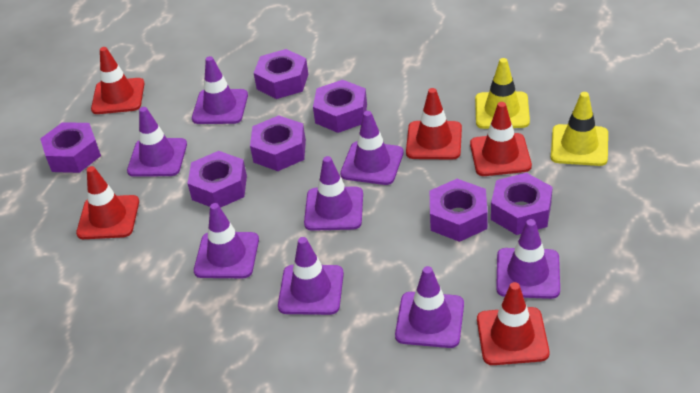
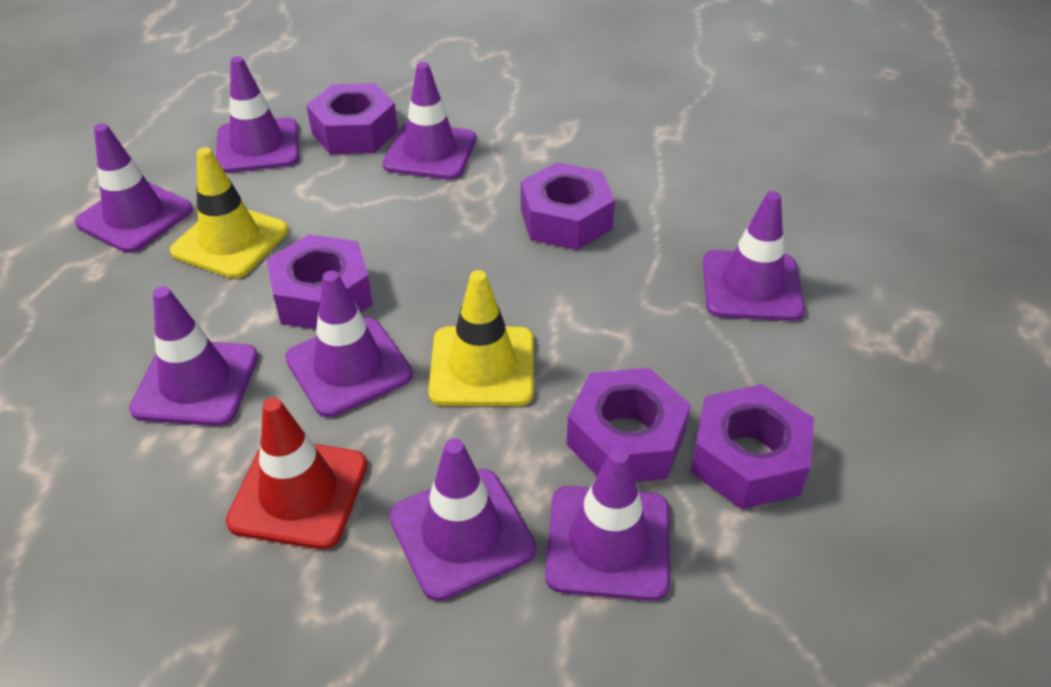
purple nut: [40,122,101,173] [187,151,247,208] [250,115,306,171] [254,49,308,99] [313,80,367,133] [430,179,488,242] [491,173,553,235] = 7 -> [267,234,373,329] [306,83,398,154] [521,162,615,250] [567,368,691,482] [690,384,814,509] = 5
red traffic cone: [76,166,139,239] [91,47,145,114] [406,88,462,160] [470,102,532,176] [477,282,549,365] = 5 -> [226,397,367,549] = 1

